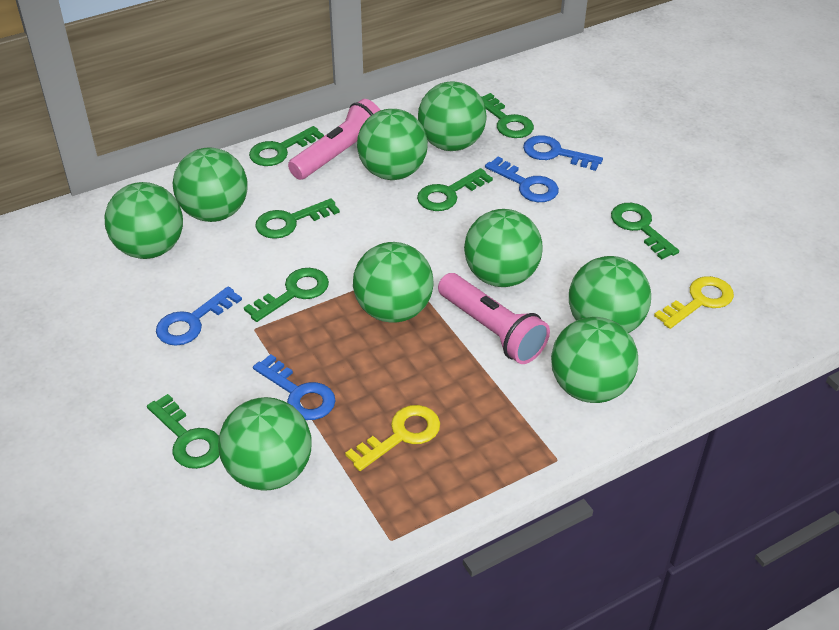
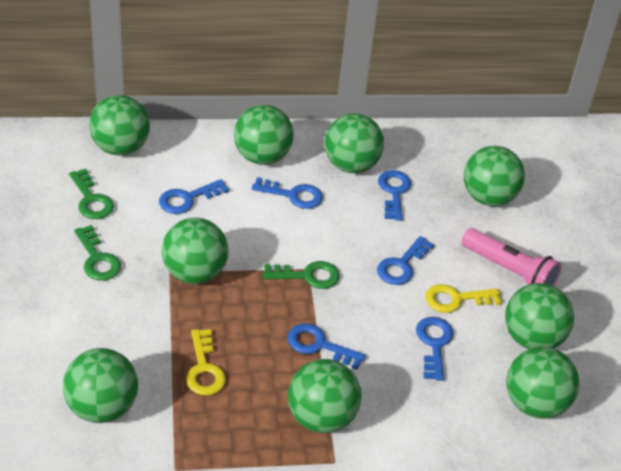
blue key: [156,287,242,346] [253,354,336,420] [485,157,559,202] [523,135,603,171] = 4 -> [159,179,229,214] [252,177,323,209] [287,323,366,370] [377,236,434,285] [378,170,411,221] [416,317,453,381] = 6
green key: [147,394,220,469] [244,268,329,322] [249,126,324,166] [255,198,340,239] [417,168,493,211] [481,93,534,138] [611,203,679,259] = 7 -> [69,168,114,219] [74,225,121,281] [263,261,340,289] = 3
pink flashlight: [288,99,380,180] [438,273,550,364] = 2 -> [461,228,562,286] = 1

